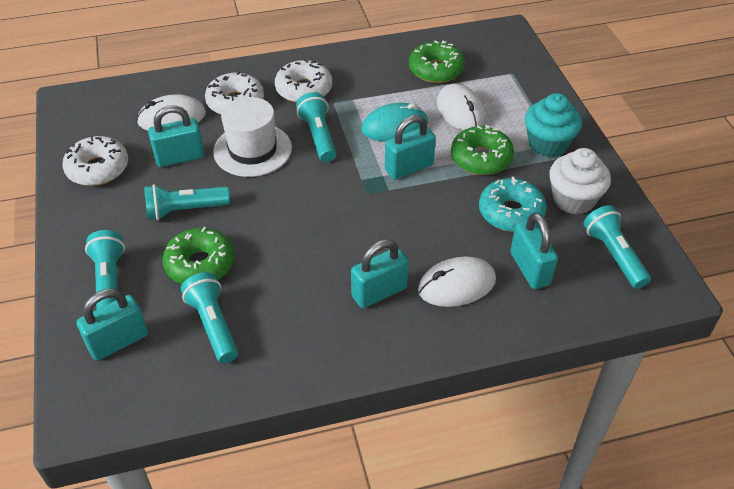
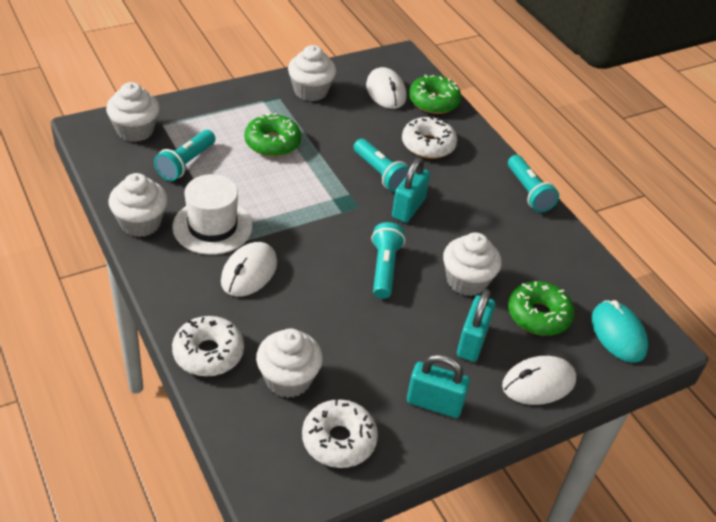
turquoise cupcake: [525,93,582,157] = 1 -> none = 0
turquoise donut: [479,176,547,232] = 1 -> none = 0
turquoise flashlight: [85,230,125,309] [144,184,230,220] [181,272,238,363] [296,92,336,162] [583,205,651,289] = 5 -> [154,130,215,181] [354,139,409,192] [371,222,405,299] [508,155,559,212] = 4
turquoise padlock: [76,289,148,361] [148,105,204,167] [351,239,409,308] [385,115,436,180] [510,212,558,289] = 5 -> [392,157,430,223] [407,354,470,418] [457,289,495,362] = 3
white cupcake: [549,148,611,215] = 1 -> [106,82,160,142] [108,173,168,237] [256,329,323,398] [288,45,336,101] [443,232,502,296] = 5

